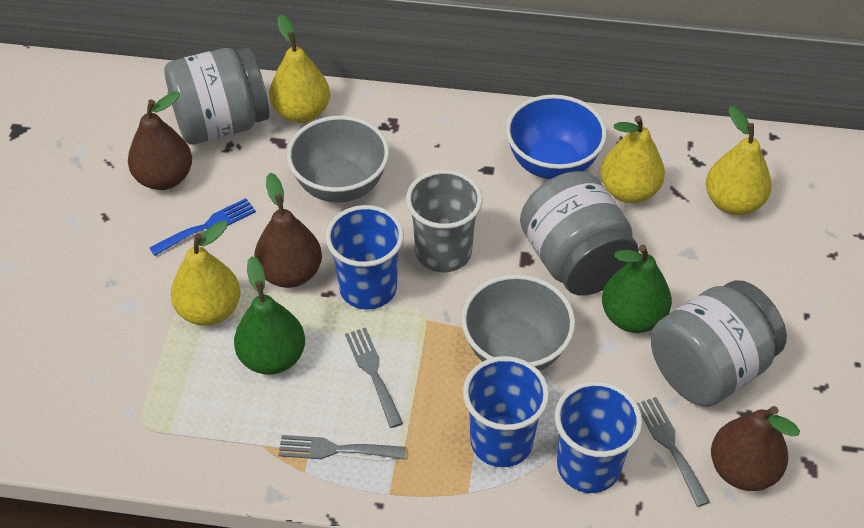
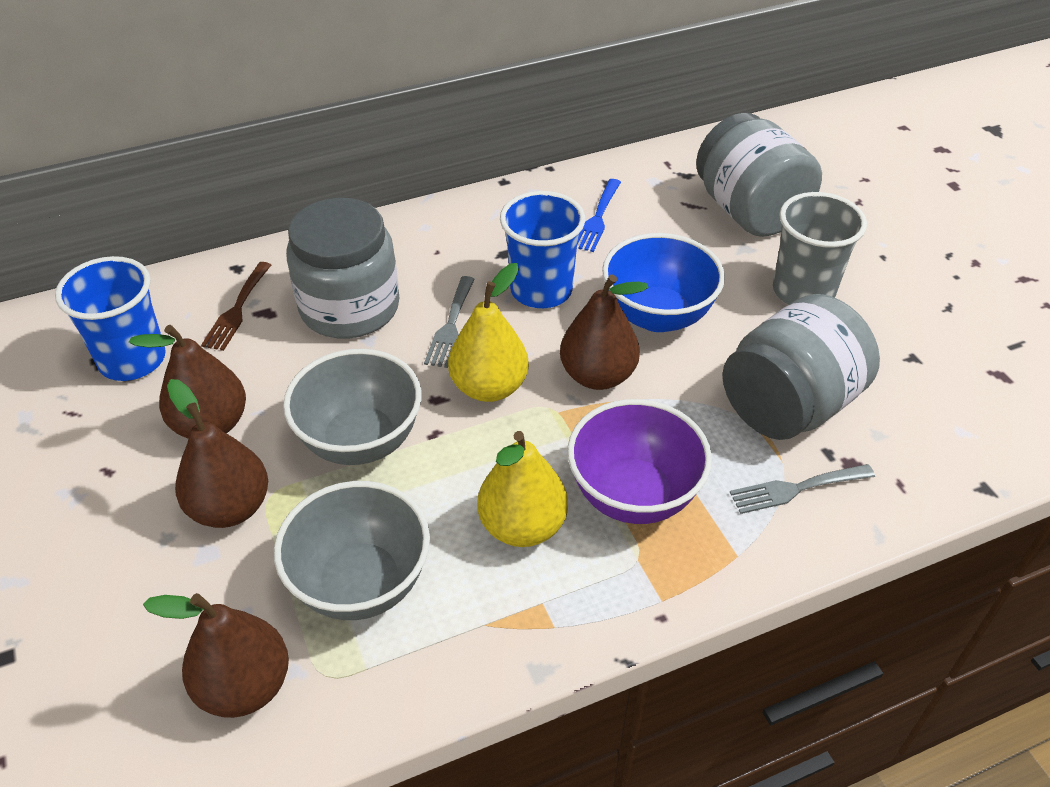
blue cup: [325,205,404,310] [463,356,549,467] [555,381,642,493] = 3 -> [55,256,166,381] [500,191,585,308] = 2
brown fork: none = 0 -> [201,262,271,351] = 1
brown pear: [128,91,192,190] [254,173,322,288] [711,406,800,491] = 3 -> [129,325,246,438] [143,593,289,718] [167,379,268,528] [560,274,649,390] = 4
green pear: [234,256,305,375] [602,245,672,333] = 2 -> none = 0
grey fork: [278,435,406,460] [345,327,403,428] [637,397,710,507] = 3 -> [424,276,475,368] [730,464,875,514] = 2
purple bowl: none = 0 -> [567,399,712,524] = 1
yellow pear: [171,221,240,326] [269,15,330,123] [600,116,665,203] [706,106,772,215] = 4 -> [448,263,529,402] [477,431,568,547] = 2

